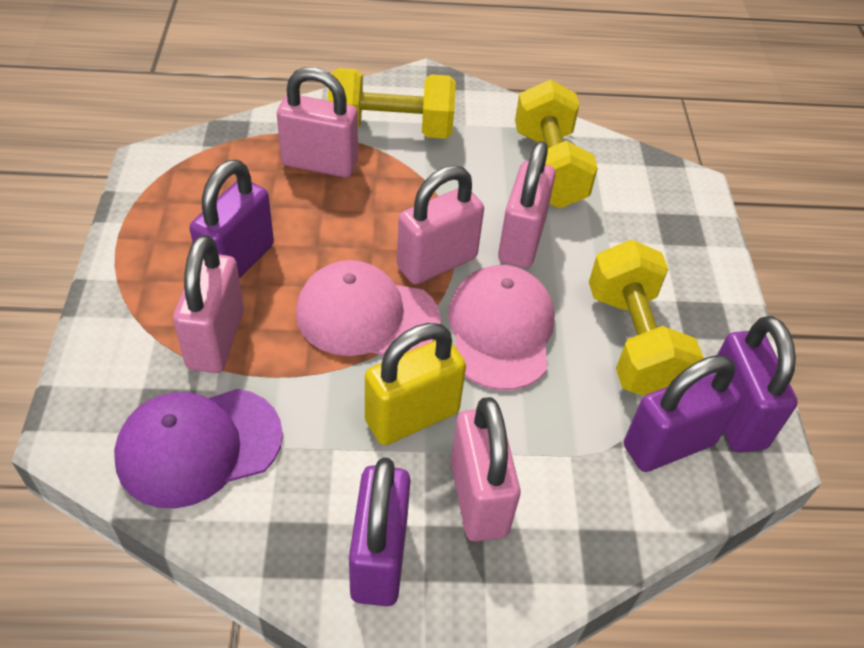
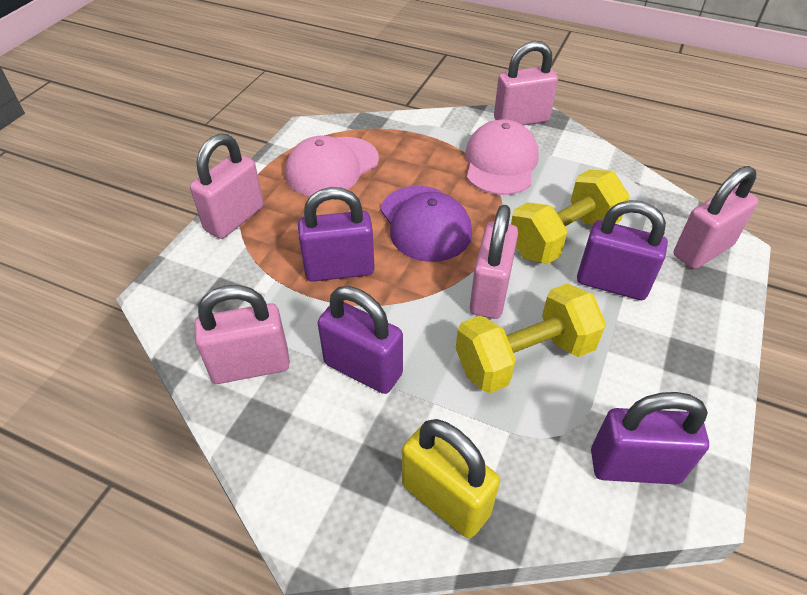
yellow dumbbell: [327,68,456,139] [515,79,598,208] [589,240,704,396] = 3 -> [456,283,606,393] [511,170,629,264] = 2

